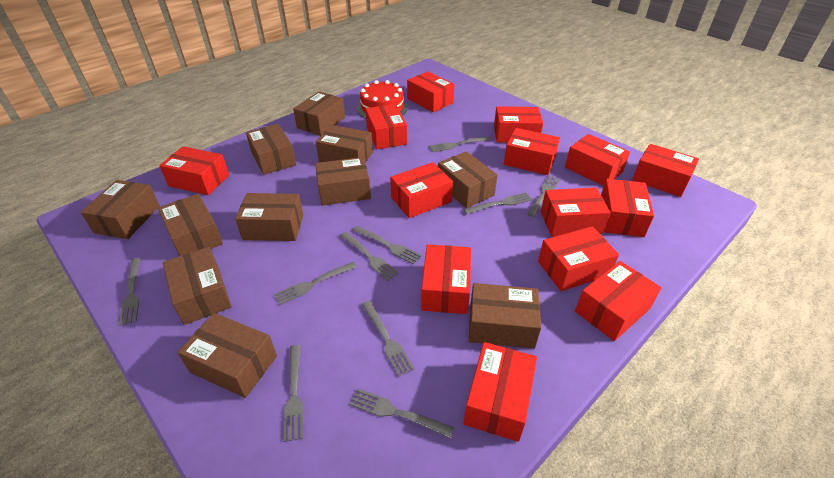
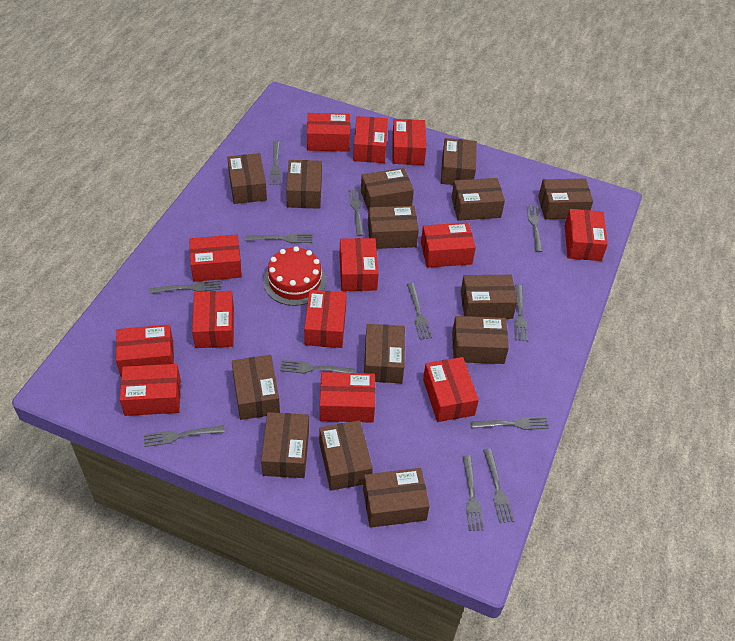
brown box: [81,180,160,239] [158,194,223,256] [163,247,232,325] [178,313,277,398] [235,193,303,241] [246,124,296,175] [293,91,345,136] [315,157,371,206] [316,125,373,163] [438,151,497,208] [469,283,541,349] = 11 -> [227,153,267,204] [232,355,280,420] [261,412,309,478] [286,160,322,209] [319,420,373,490] [361,168,414,211] [363,468,430,528] [364,324,405,383] [368,206,419,249] [441,138,477,185] [451,178,505,221] [452,316,509,364] [461,275,517,319] [538,179,593,219] = 14
grey fork: [119,258,140,326] [274,262,357,305] [283,345,304,442] [340,232,399,281] [350,389,454,438] [353,226,422,265] [362,301,414,377] [429,137,490,152] [464,192,532,215] [527,176,560,217] = 10 -> [144,425,225,447] [149,280,221,294] [245,234,312,243] [269,141,281,185] [280,360,356,373] [349,190,364,236] [407,283,432,339] [463,455,484,531] [471,417,548,430] [483,449,514,523] [514,285,528,341] [527,205,542,252] = 12
red box: [159,146,229,195] [365,104,407,149] [390,162,453,218] [407,71,455,112] [421,244,471,314] [464,342,537,442] [494,106,543,143] [504,128,560,175] [538,226,619,291] [541,187,611,237] [565,134,630,186] [575,261,661,341] [601,179,654,237] [632,144,699,197] = 14 -> [116,325,174,377] [120,364,181,416] [189,235,242,282] [192,291,234,348] [304,290,347,348] [307,113,350,152] [320,372,375,423] [340,238,379,291] [353,116,388,163] [392,119,426,165] [421,222,476,268] [423,357,479,422] [565,209,608,261] = 13

